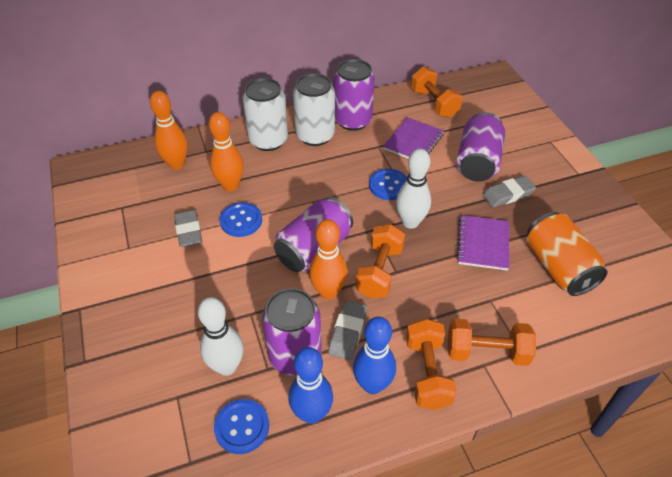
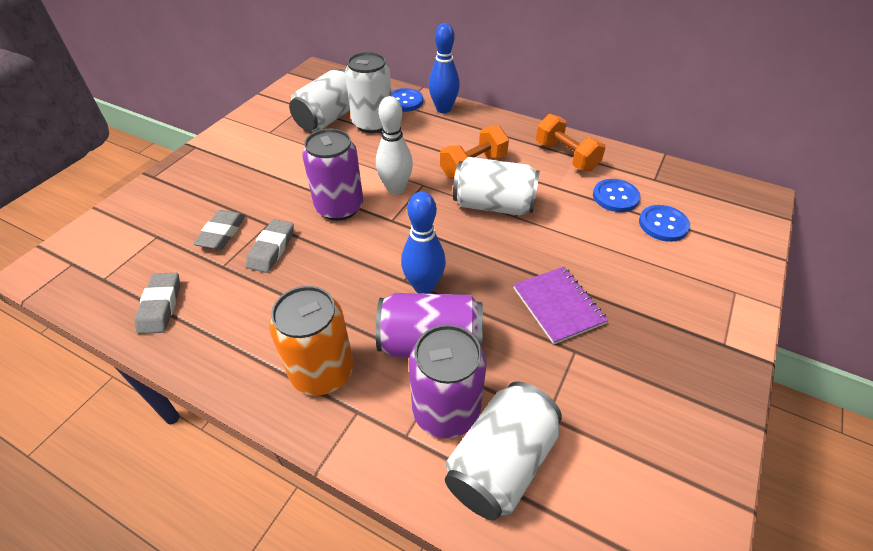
orange bowling pin: [150,91,188,170] [209,112,244,191] [309,219,348,299] = 3 -> none = 0
orange dumbbell: [356,224,405,298] [406,318,457,410] [411,67,463,118] [448,318,536,366] = 4 -> [440,126,509,179] [536,114,606,172] = 2
purple can: [262,288,322,376] [274,197,353,272] [334,59,375,131] [456,112,505,181] = 4 -> [302,128,363,221] [376,293,483,358] [409,324,487,439] = 3
purple notebook: [383,117,444,159] [457,215,510,271] = 2 -> [513,267,608,345] = 1
white bowling pin: [198,297,243,376] [396,149,431,229] = 2 -> [376,96,413,195] = 1
white can: [243,78,288,151] [293,73,335,146] = 2 -> [289,69,350,132] [345,52,392,133] [445,381,562,521] [453,157,540,216] = 4

